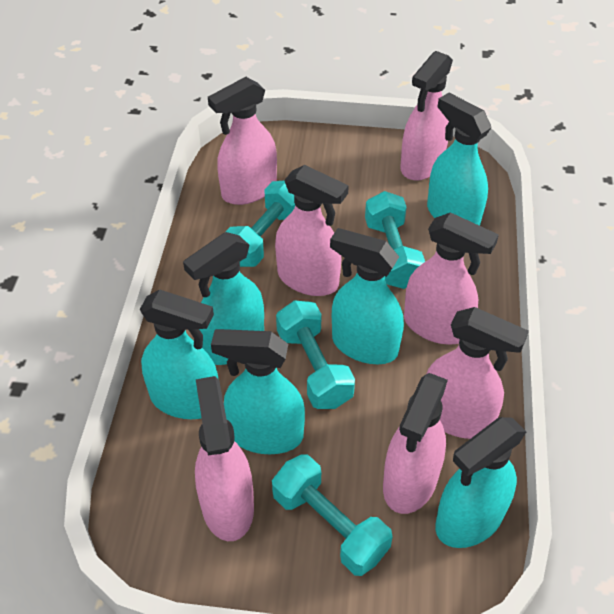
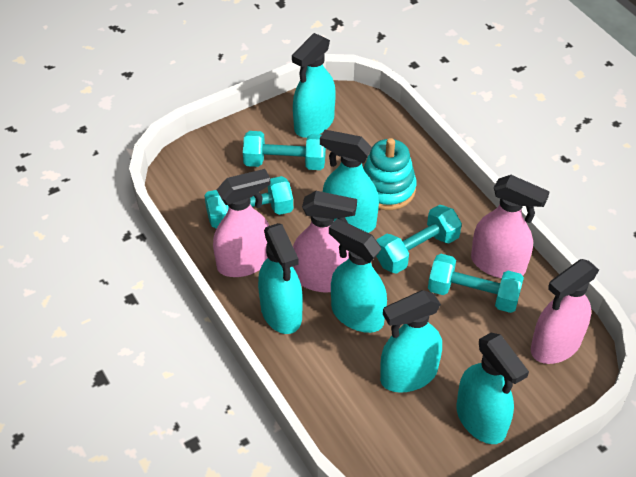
pink spray bottle: [195,376,254,541] [208,77,277,205] [275,165,349,296] [383,373,448,514] [400,51,453,181] [404,212,499,345] [427,307,529,439] = 7 -> [213,169,271,277] [293,191,357,292] [471,175,550,278] [531,259,599,364] = 4
turquoise stacking toy: none = 0 -> [363,138,417,210] = 1

